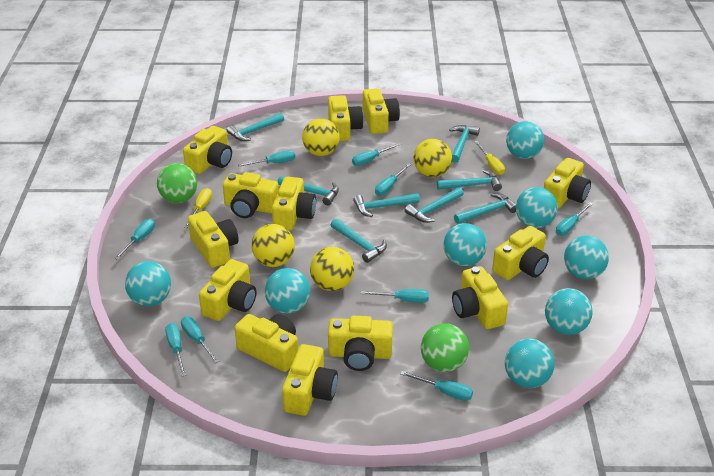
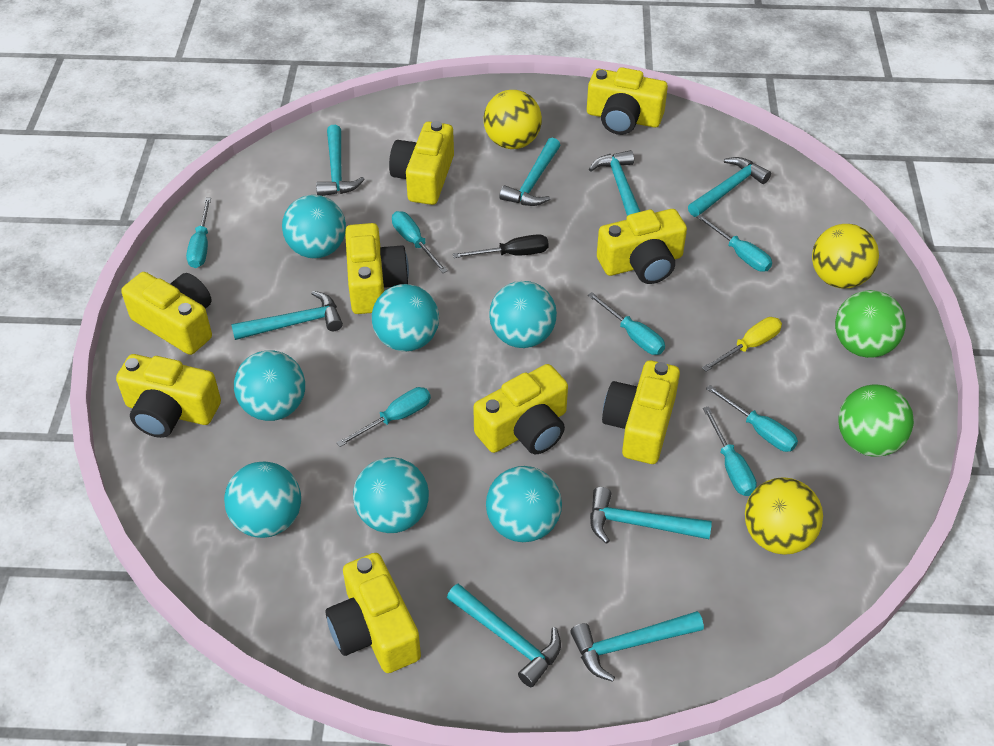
black screwdriver: none = 0 -> [453,234,549,258] = 1
turquoise ball: [125,261,171,306] [265,268,310,314] [443,223,487,266] [505,339,555,388] [506,121,544,159] [516,187,557,228] [545,288,593,335] [564,235,609,279] = 8 -> [224,462,301,538] [234,350,305,421] [282,195,346,259] [353,457,429,533] [372,284,439,352] [486,466,562,542] [489,281,557,348] = 7
turquoise screwdriver: [114,219,155,260] [165,323,186,376] [181,317,219,363] [238,150,295,166] [352,143,401,166] [360,289,429,303] [375,163,411,196] [400,371,473,401] [556,203,593,236] = 9 -> [186,198,211,268] [336,387,431,447] [392,211,448,273] [588,292,665,355] [696,214,772,272] [703,406,757,496] [706,385,798,452] = 7
yellow ball: [251,224,295,267] [302,118,340,156] [310,247,354,291] [413,139,452,177] = 4 -> [483,90,542,149] [745,477,823,555] [812,224,879,289] = 3
yellow camera: [183,126,232,174] [188,211,239,268] [199,259,256,321] [223,172,279,218] [235,314,298,372] [272,177,316,231] [282,344,338,416] [328,95,364,141] [328,316,393,371] [363,88,400,134] [452,266,508,329] [492,226,549,280] [544,158,591,209] = 13 -> [116,354,221,438] [121,272,212,355] [325,553,421,673] [345,223,409,314] [389,121,454,205] [473,364,568,454] [587,67,668,135] [597,209,687,284] [602,360,680,464] = 9
yellow screwdriver: [184,188,212,228] [475,141,505,175] = 2 -> [702,317,782,372] = 1

